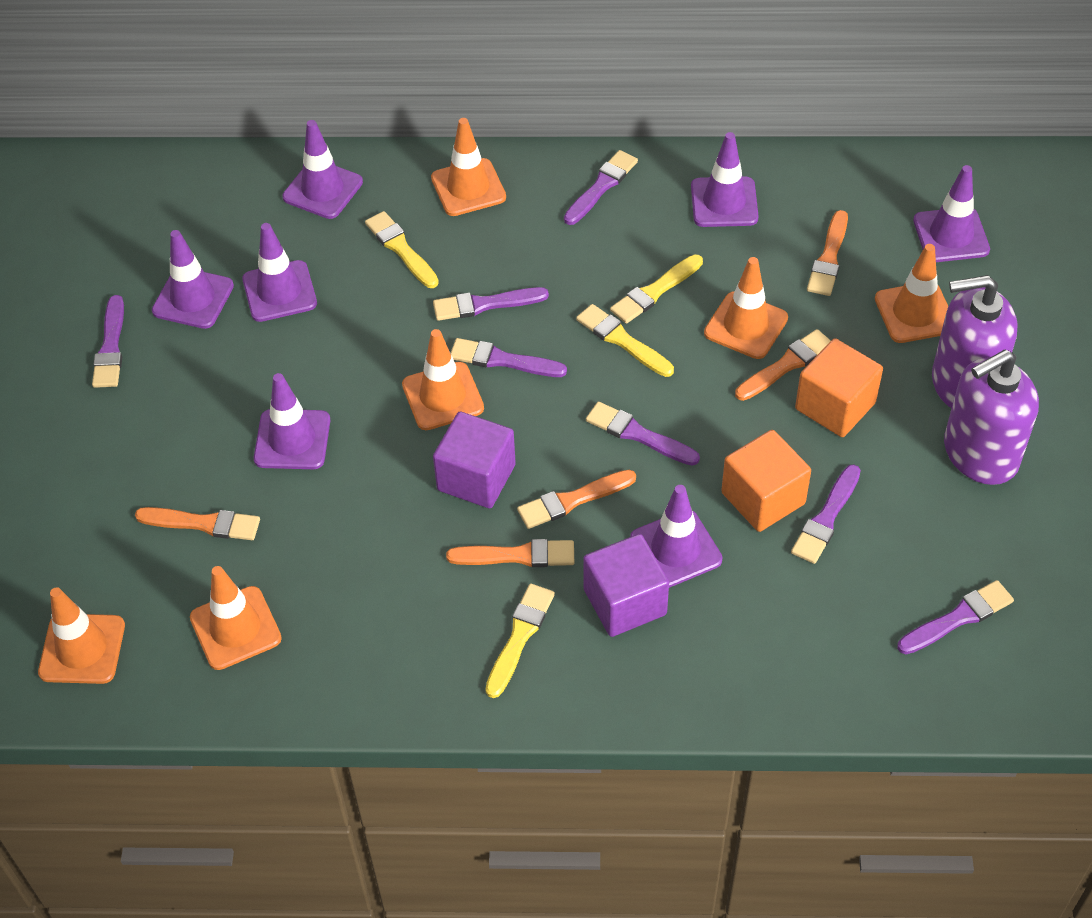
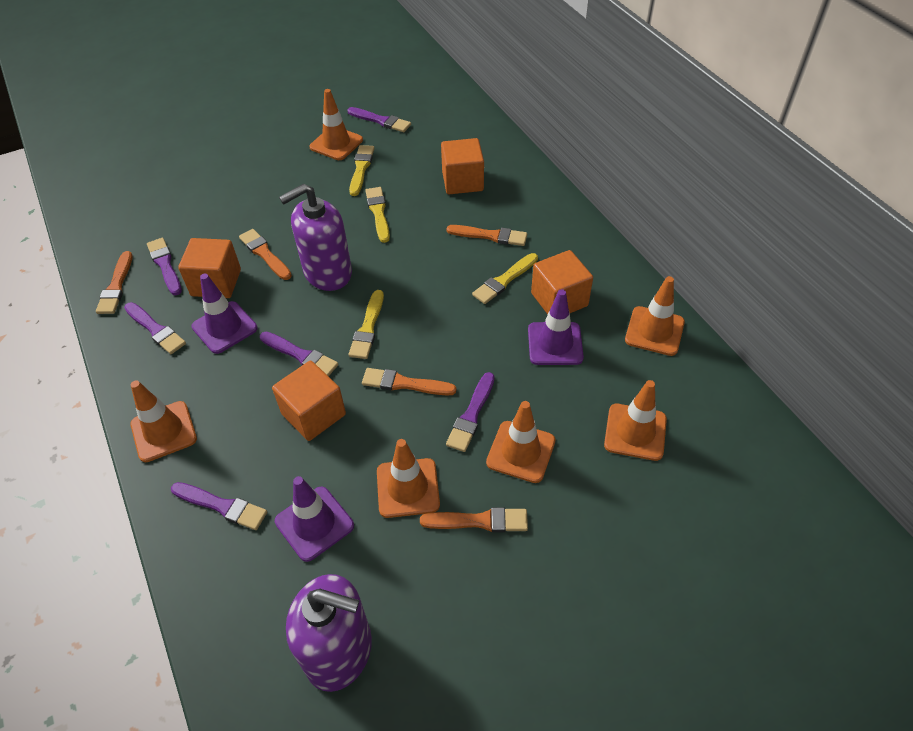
orange cube: [721,430,811,532] [795,338,883,437] = 2 -> [178,238,241,298] [272,361,346,441] [441,138,484,194] [531,250,593,314] = 4
purple brush: [92,295,124,388] [433,287,549,321] [451,338,567,377] [564,150,638,225] [586,402,700,466] [791,464,861,564] [897,580,1014,654] = 7 -> [124,302,186,354] [147,238,182,295] [171,482,267,530] [260,332,338,376] [347,107,411,132] [446,372,495,452] = 6
purple cube: [433,412,516,508] [583,534,669,637] = 2 -> none = 0
purple traffic cone: [152,230,234,329] [242,223,317,322] [254,373,330,469] [282,120,363,219] [630,485,723,588] [691,132,759,227] [913,165,990,262] = 7 -> [191,274,258,354] [275,476,354,562] [528,289,584,365] = 3

